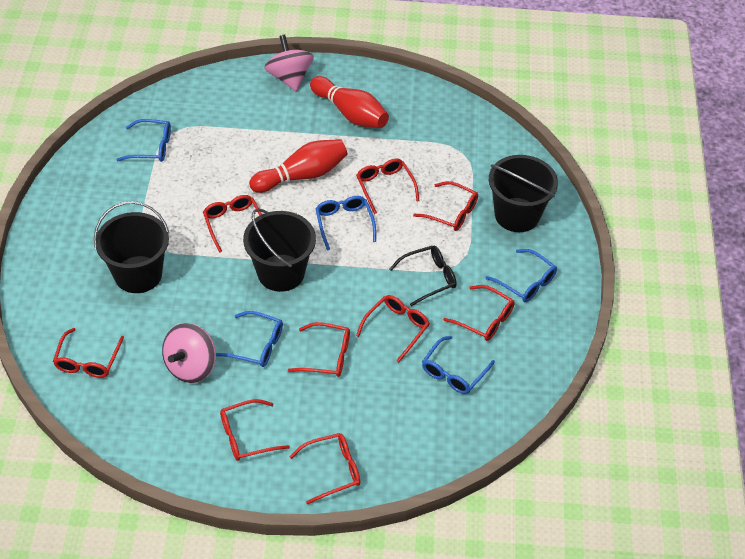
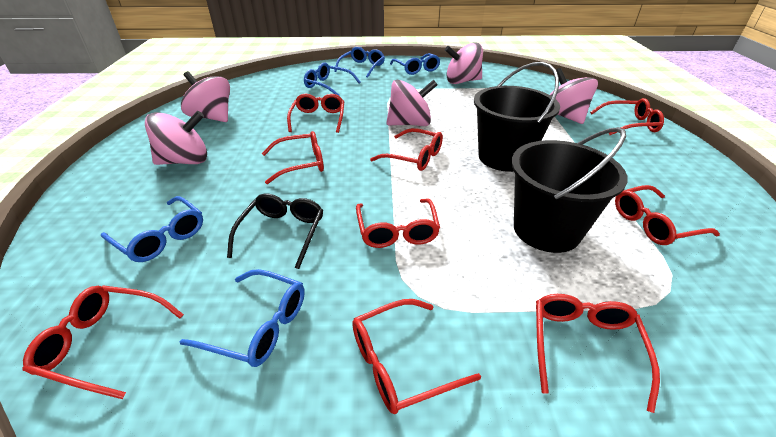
black bucket: [94,201,169,293] [243,209,316,292] [489,155,558,232] = 3 -> [474,62,560,172] [511,127,628,253] = 2
pink spinning top: [162,323,216,383] [264,35,314,92] = 2 -> [145,111,207,165] [181,71,230,122] [386,80,438,126] [445,42,483,84] [550,68,598,124] = 5
red bowling pin: [249,139,347,193] [310,76,389,128] = 2 -> none = 0

